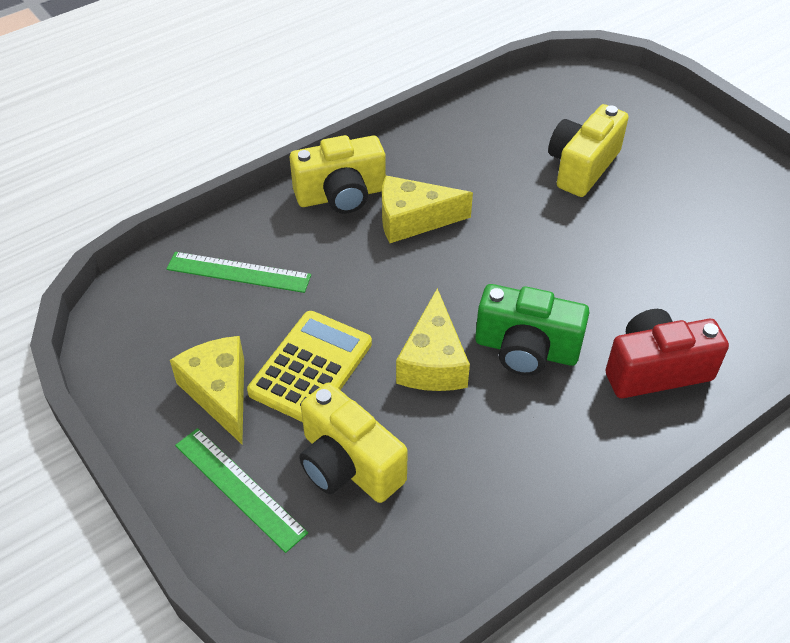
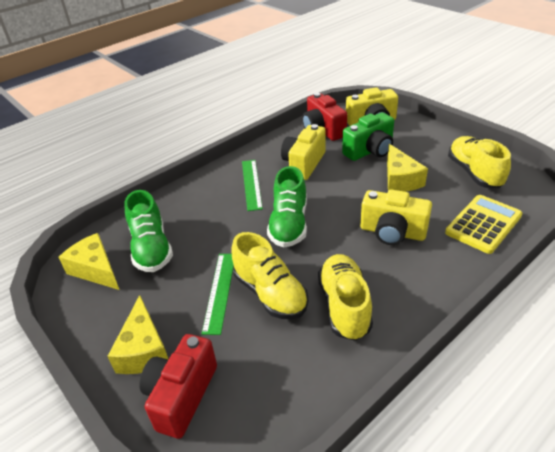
green shoe: none = 0 -> [124,190,173,272] [267,166,307,247] = 2
red camera: [606,309,729,398] = 1 -> [139,334,217,439] [302,93,347,141] = 2
yellow shoe: none = 0 -> [231,232,308,319] [318,254,373,341] [448,136,511,188] = 3

